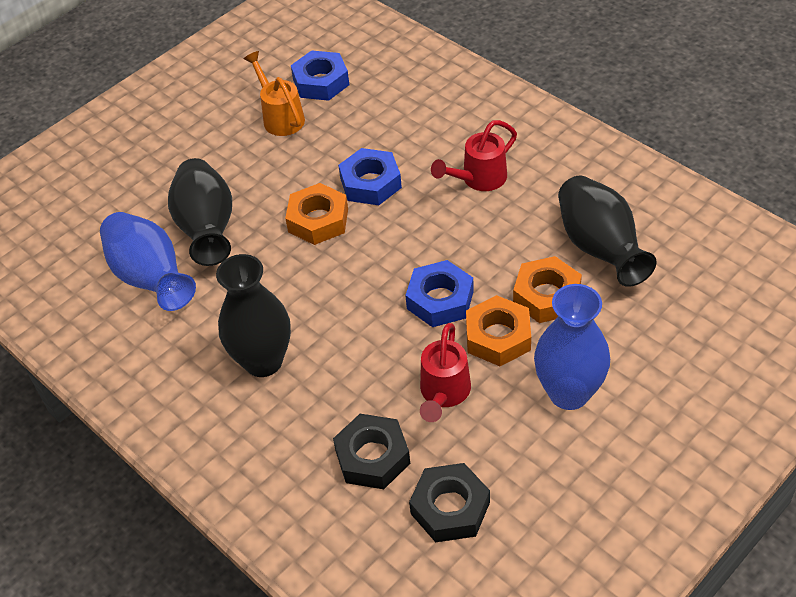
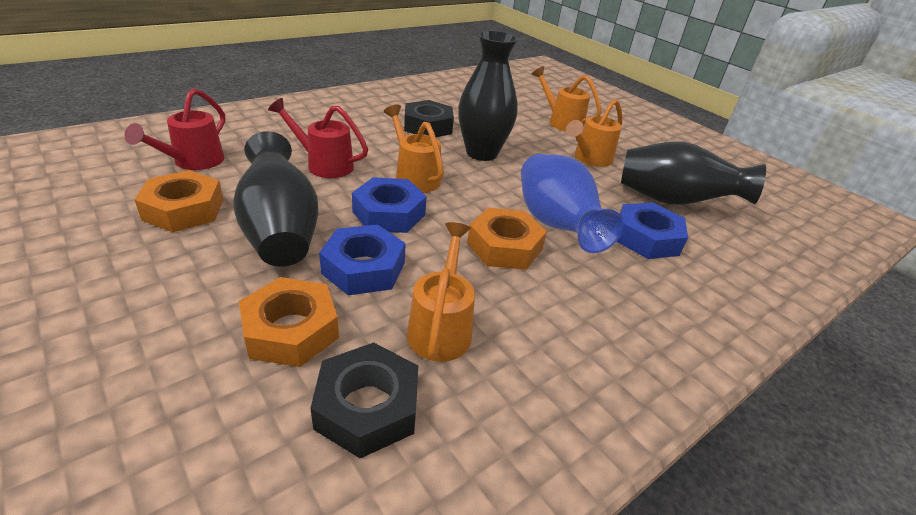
blue vase: [100,212,196,311] [534,284,610,410] = 2 -> [521,154,623,253] = 1
orange watering can: [244,51,305,136] = 1 -> [384,104,444,193] [407,222,475,362] [532,66,602,131] [566,99,623,167] = 4

